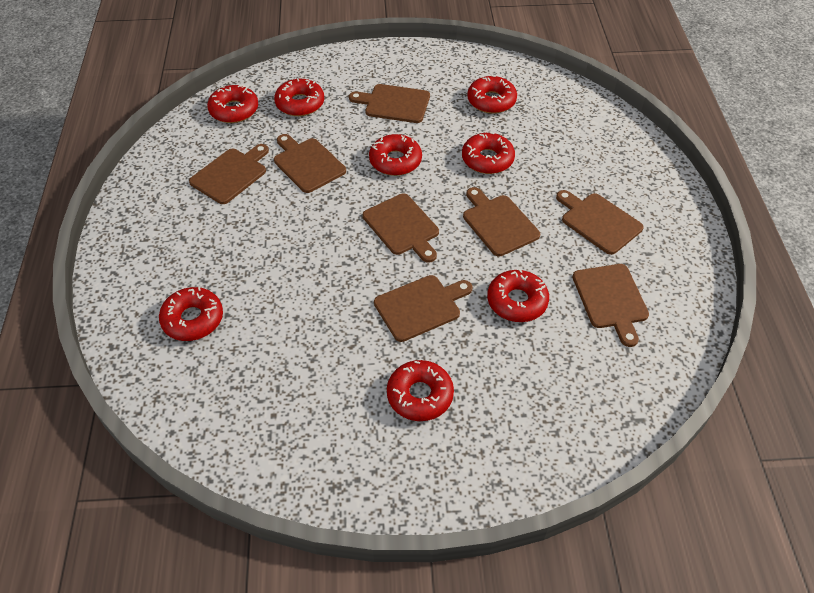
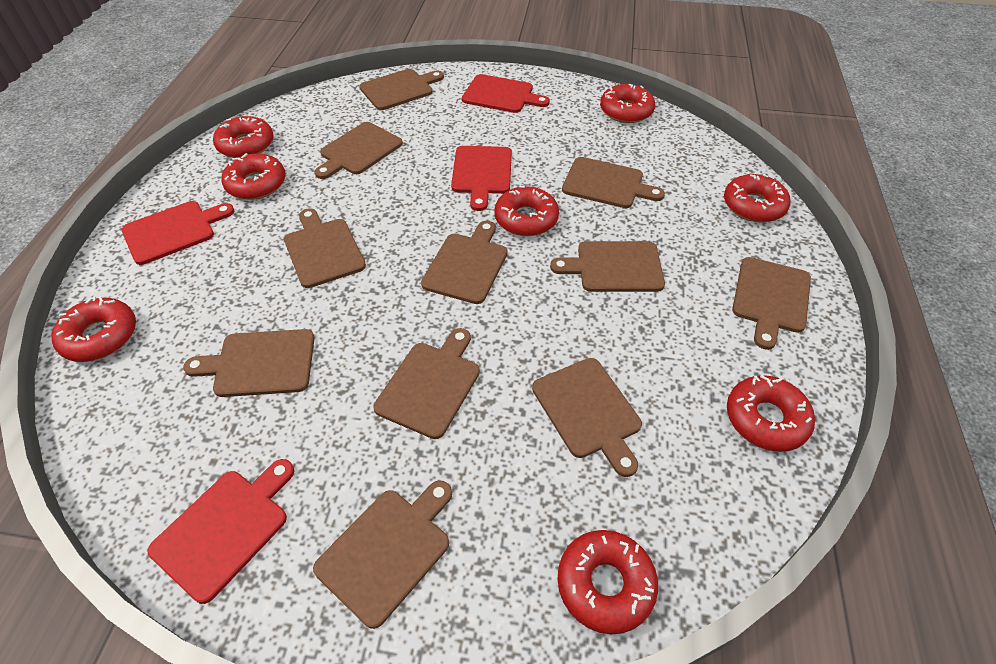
brown cutting board: [189,144,269,204] [274,134,346,193] [349,84,430,123] [363,194,439,263] [374,275,473,342] [463,187,540,256] [556,190,644,255] [572,264,649,347] = 8 -> [183,329,315,397] [284,208,366,288] [313,481,452,629] [314,122,403,179] [360,69,444,110] [373,328,480,439] [421,221,508,304] [532,358,642,477] [550,241,665,292] [562,157,665,208] [732,257,811,350] = 11
red cutting board: none = 0 -> [121,201,234,265] [148,459,294,604] [451,146,512,211] [462,74,550,113] = 4

